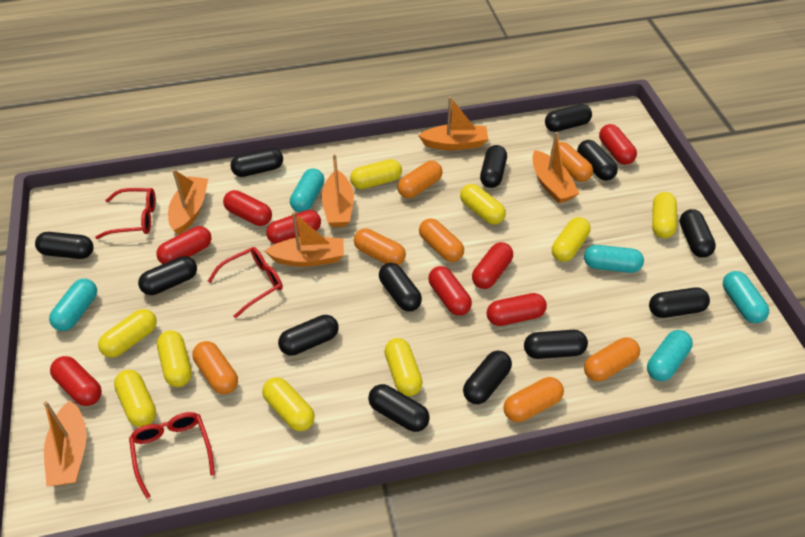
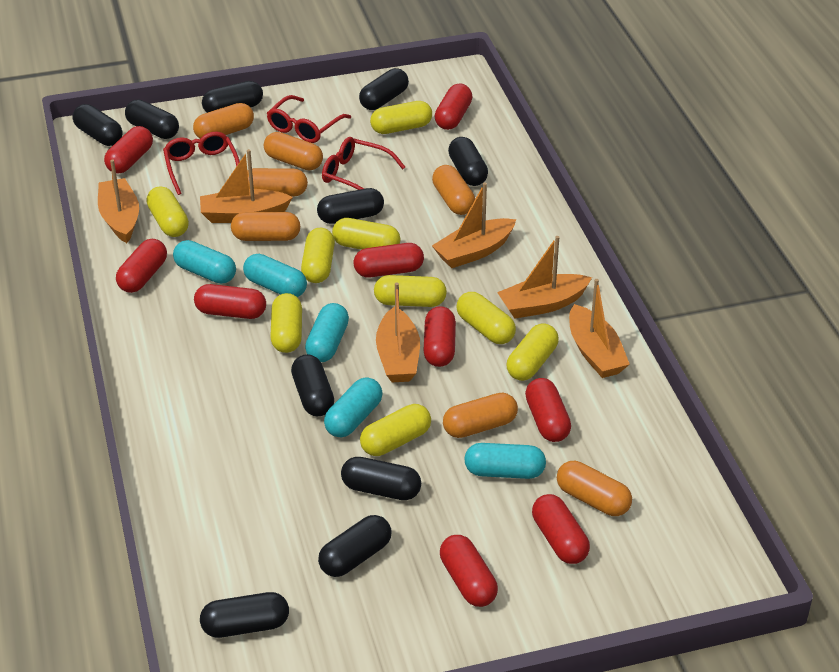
black capsule: [35,232,93,259] [138,256,197,295] [231,148,283,177] [278,315,338,356] [368,384,430,432] [379,263,422,311] [463,351,512,404] [480,145,507,188] [524,330,588,359] [545,104,592,132] [577,140,618,181] [649,287,710,318] [679,209,716,258] = 13 -> [72,104,122,146] [125,100,179,139] [200,592,289,638] [202,81,263,113] [291,354,334,416] [317,188,384,224] [318,515,392,577] [341,457,421,500] [359,68,409,110] [448,137,488,186] = 10
red capsule: [50,356,102,406] [156,226,211,264] [223,190,272,226] [266,210,321,244] [428,266,472,316] [472,242,513,289] [487,293,547,326] [599,124,637,165] = 8 -> [104,126,153,174] [116,239,167,293] [194,284,266,319] [354,243,424,278] [423,306,456,367] [435,84,472,130] [440,535,498,607] [525,378,571,442] [532,494,590,564] = 9

